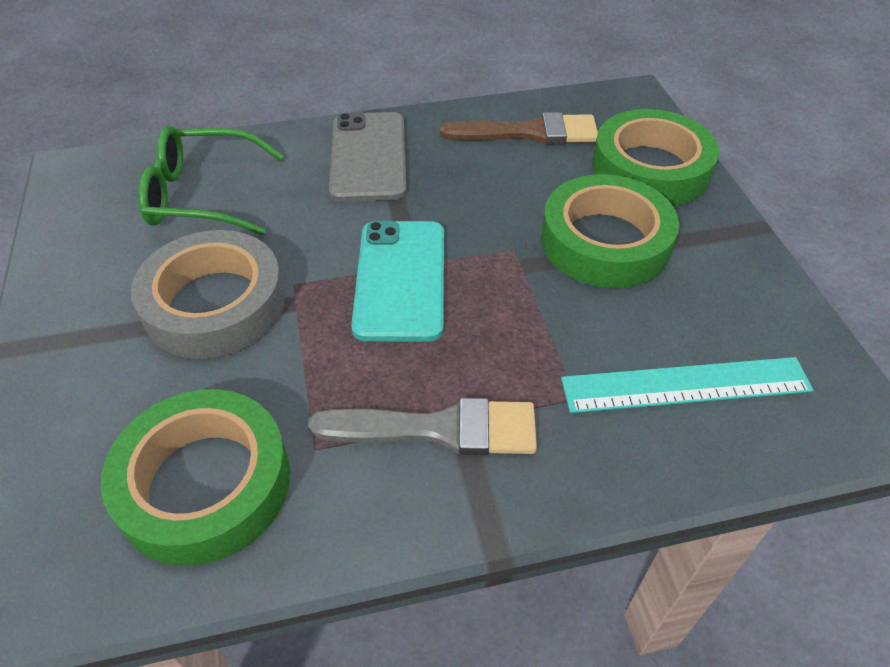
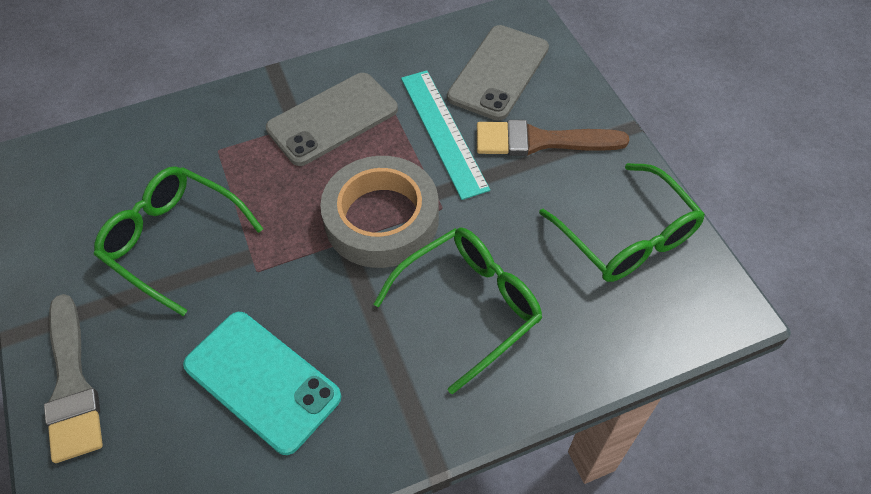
green glasses: [138,126,284,235] = 1 -> [94,166,263,316] [374,227,542,394] [539,163,705,282] = 3
green tape: [101,389,290,566] [541,174,679,288] [592,109,719,206] = 3 -> none = 0
grey phone: [329,112,407,202] = 1 -> [266,73,398,166] [447,25,549,121] = 2

